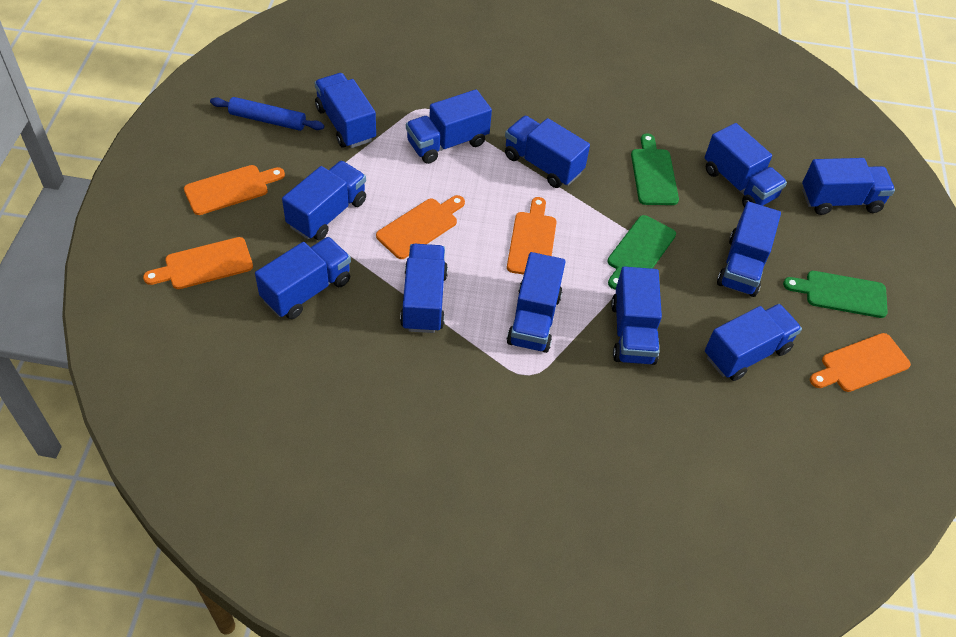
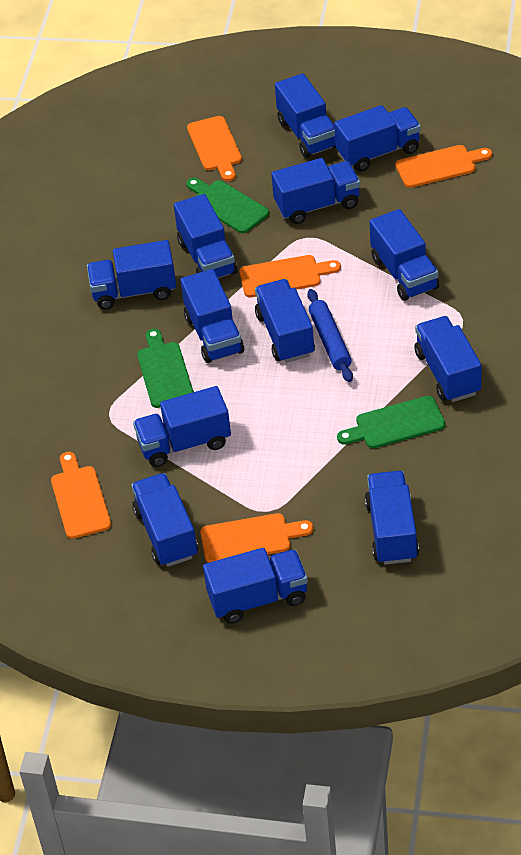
blue truck: [255,237,351,319] [282,161,366,240] [314,73,376,148] [400,244,448,333] [406,89,492,164] [505,116,590,188] [507,252,566,353] [611,266,662,365] [705,123,787,207] [705,304,802,381] [717,202,781,297] [802,158,895,215] = 12 -> [87,240,176,310] [131,473,198,567] [133,386,231,467] [174,194,237,278] [180,269,244,363] [203,548,308,624] [255,279,315,363] [271,158,360,224] [275,73,336,158] [334,105,421,172] [365,471,419,565] [369,209,439,301] [415,316,482,402] = 13

